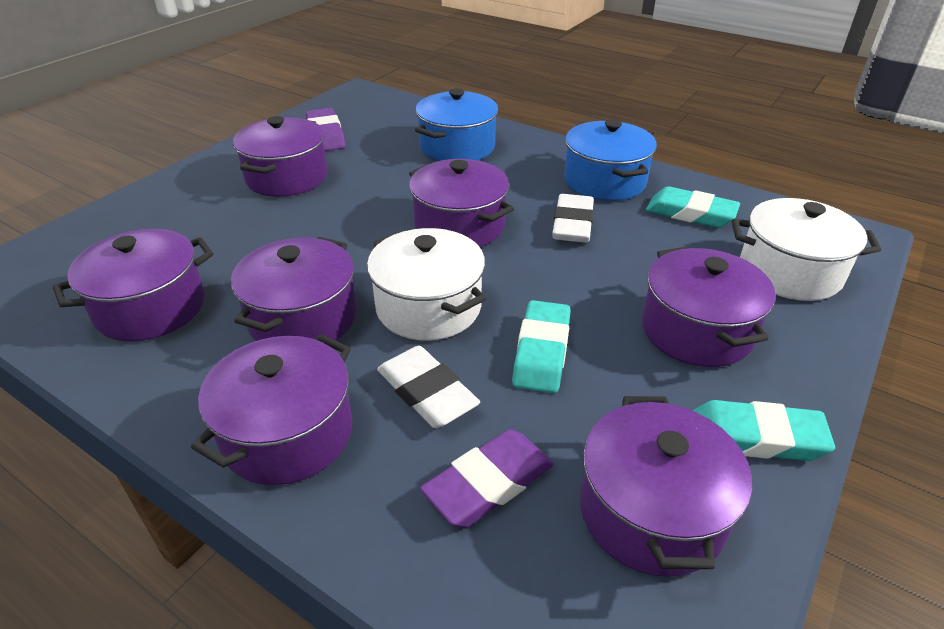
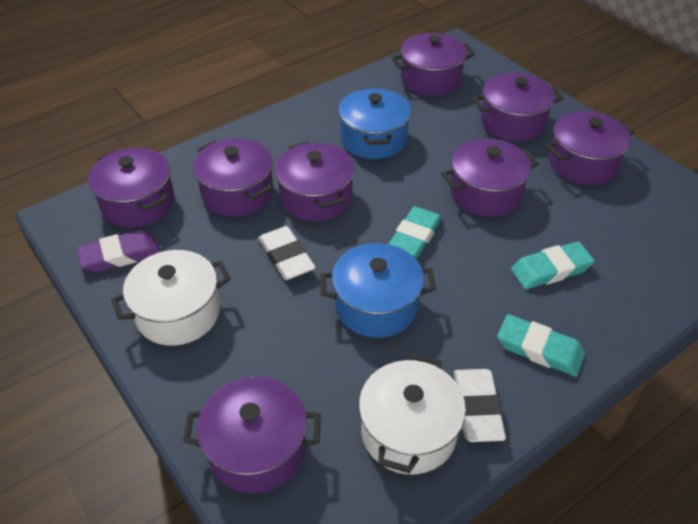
purple eraser: [306,108,346,151] [420,429,554,527] = 2 -> [76,230,160,272] = 1
purple pot: [53,229,213,341] [191,334,352,485] [231,237,357,341] [233,116,327,197] [409,159,514,247] [580,396,752,577] [642,246,776,367] = 7 -> [88,148,175,228] [183,376,321,494] [193,138,273,217] [275,141,355,222] [391,33,475,96] [441,138,539,217] [473,73,563,141] [546,111,634,185] = 8

